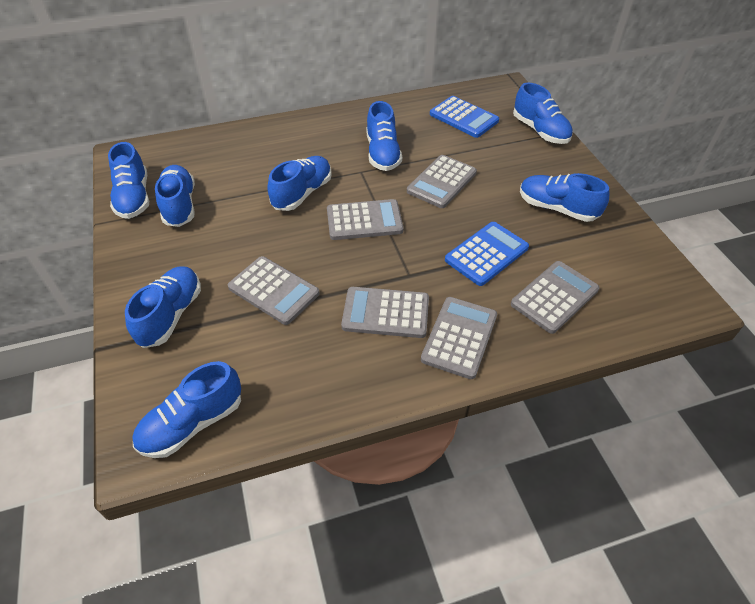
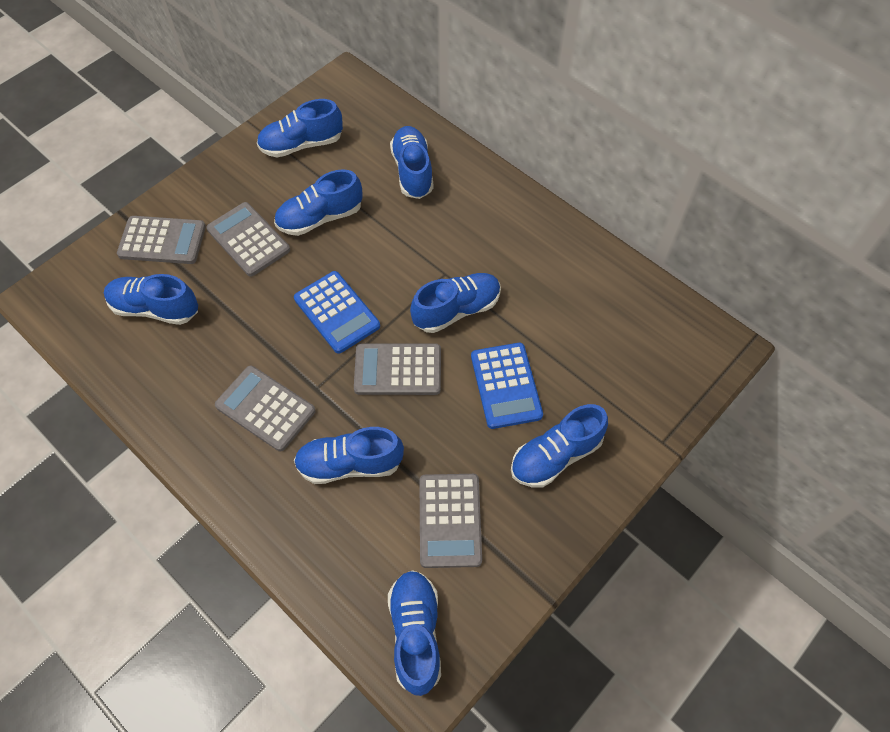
grey calculator: [228,256,320,325] [327,199,404,240] [341,287,429,338] [407,155,477,208] [421,297,497,379] [511,261,599,334] = 6 -> [117,216,206,264] [206,202,290,277] [215,366,316,451] [354,343,441,395] [420,474,482,568] = 5

